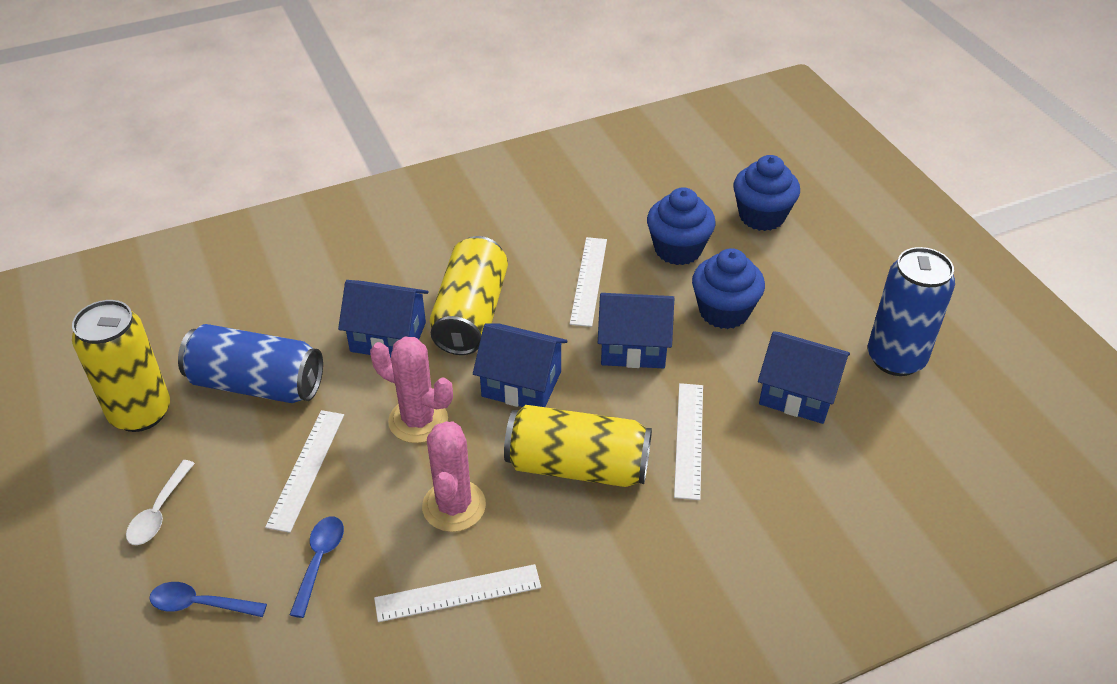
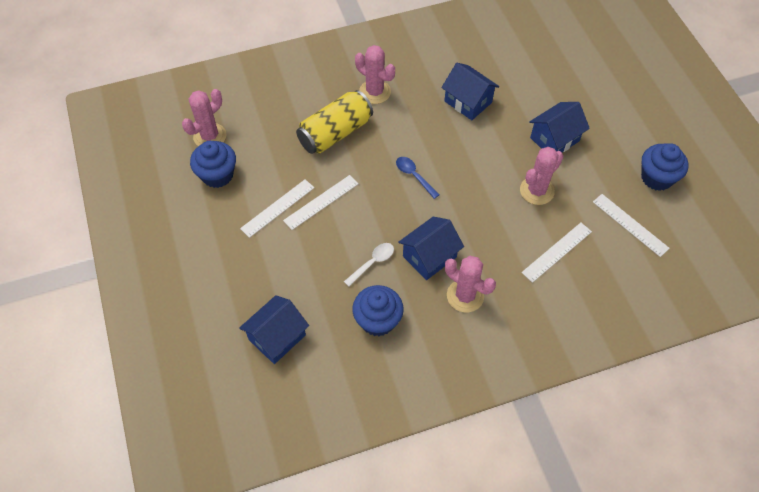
blue can: [178,324,323,403] [868,247,955,376] = 2 -> none = 0
blue spoon: [149,582,267,617] [290,517,344,618] = 2 -> [396,157,439,199] = 1
pink cactus: [370,337,453,443] [422,421,486,532] = 2 -> [182,89,226,146] [355,45,395,104] [445,256,496,312] [520,147,564,205] = 4
yellow can: [72,300,170,432] [430,236,508,355] [504,405,652,487] = 3 -> [296,90,373,154] = 1

